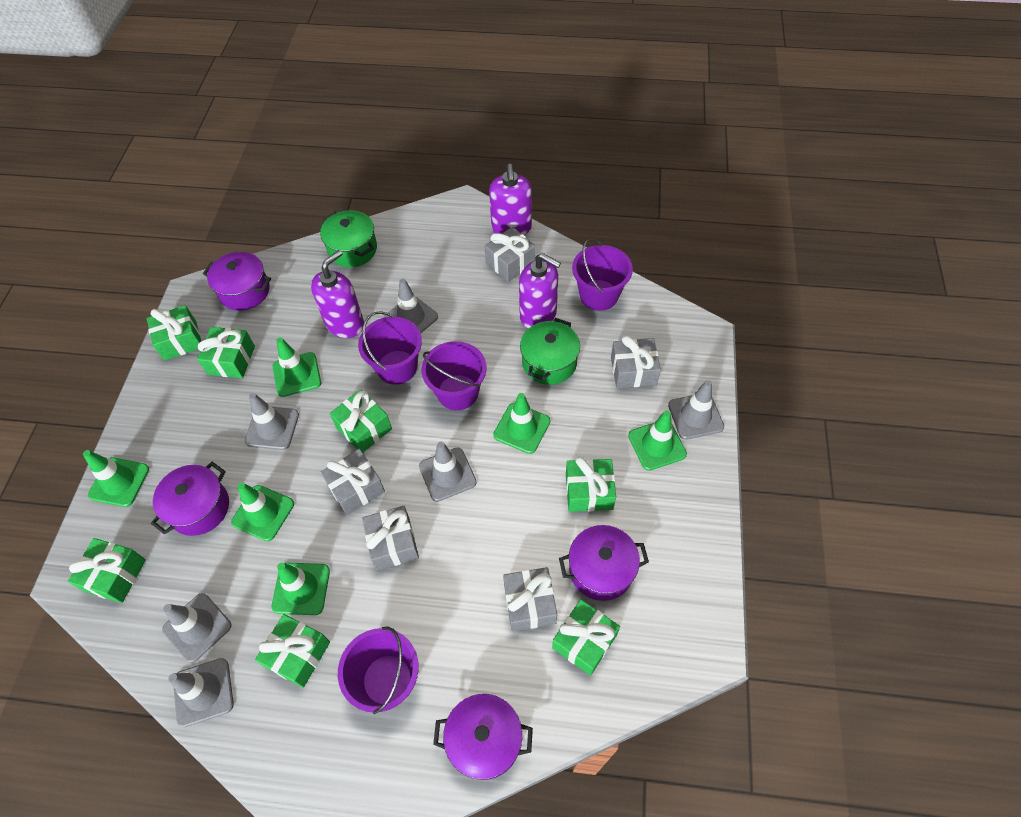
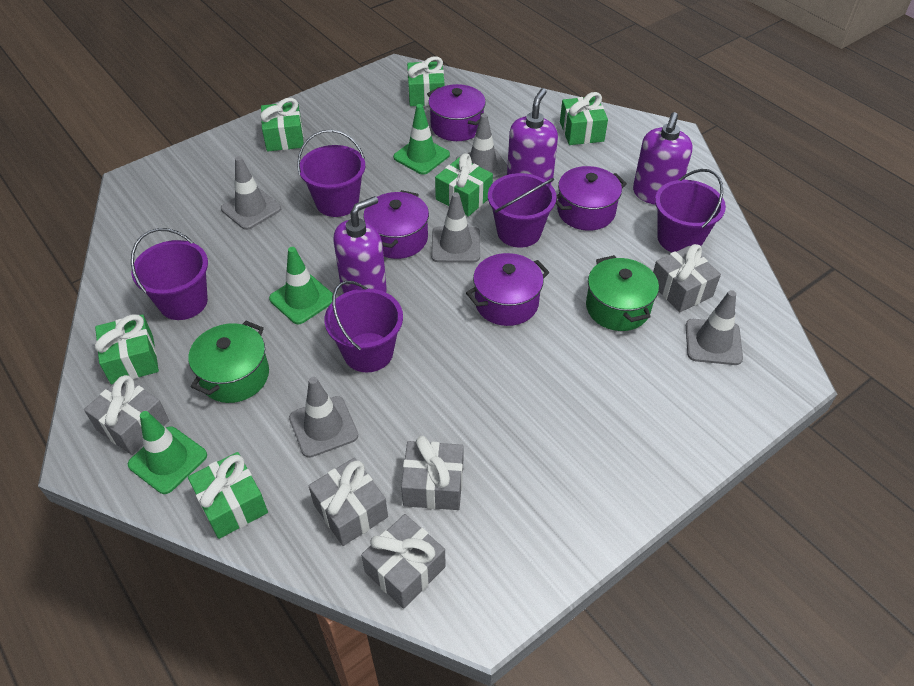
green gift: [68,538,146,603] [147,305,201,361] [197,327,255,378] [255,614,330,688] [330,389,392,453] [552,599,620,676] [566,456,616,512] = 7 -> [94,314,159,384] [188,452,268,539] [260,98,304,151] [407,57,445,106] [435,153,493,217] [560,92,608,145] = 6
green traffic cone: [83,450,149,507] [231,482,294,542] [271,563,330,615] [273,337,321,397] [493,393,550,454] [628,410,687,471] = 6 -> [128,411,207,494] [269,247,333,324] [393,104,450,175] = 3
grey traffic cone: [162,593,231,663] [168,658,234,727] [245,393,299,450] [384,278,438,333] [419,441,477,502] [668,380,724,440] = 6 -> [221,156,281,230] [289,377,358,458] [431,192,480,263] [456,114,508,179] [686,290,743,365] = 5
purple bucket: [338,626,419,714] [358,311,422,385] [421,341,486,410] [572,239,633,311] = 4 -> [131,228,208,320] [297,130,365,217] [324,281,403,372] [488,173,557,248] [655,169,726,252] = 5

